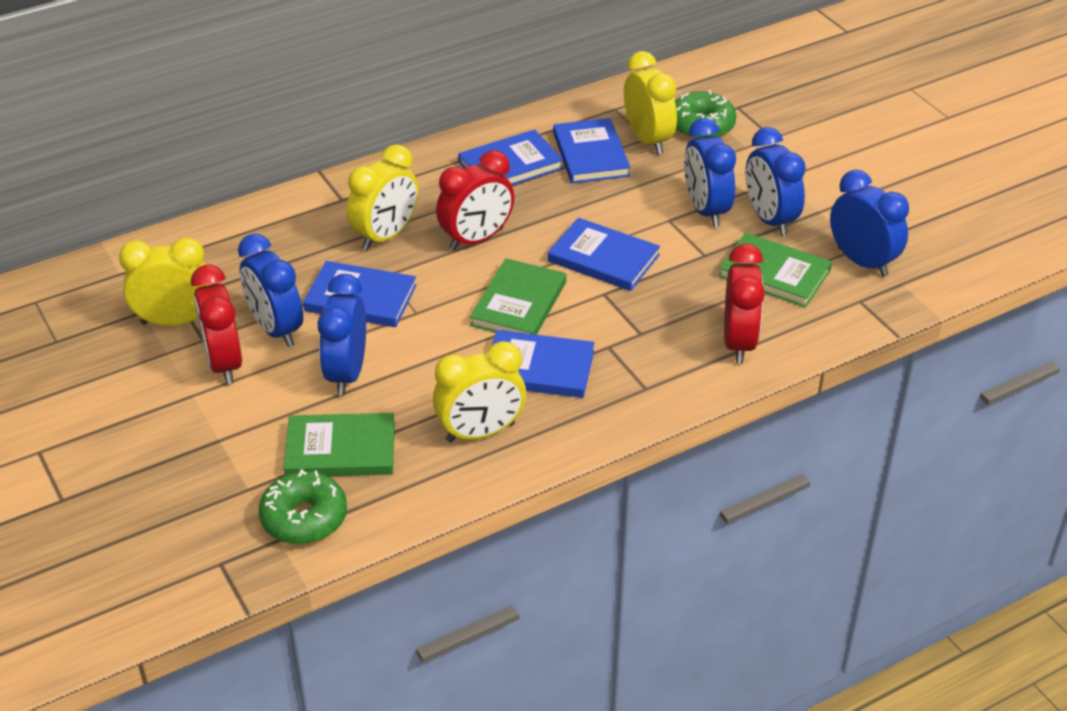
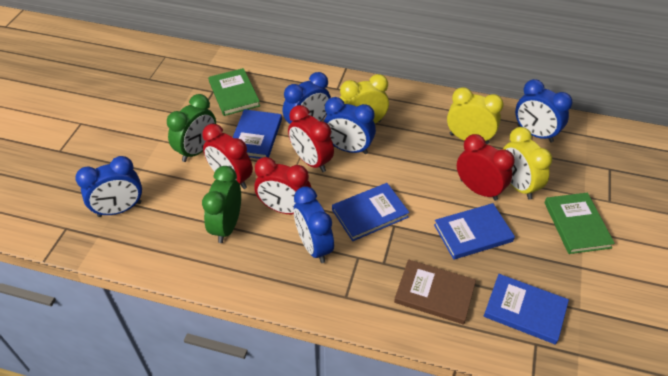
blue book: [303,261,416,327] [458,129,563,185] [492,330,594,398] [548,218,660,291] [553,118,631,183] = 5 -> [233,109,282,159] [332,183,410,241] [434,203,515,260] [484,274,569,345] = 4
brown book: none = 0 -> [394,259,476,324] = 1
green book: [284,413,395,476] [470,258,566,335] [718,233,832,307] = 3 -> [208,68,260,116] [544,193,615,254] = 2
green clock: none = 0 -> [167,94,216,162] [202,166,241,243] = 2
green donut: [259,469,347,544] [675,90,736,139] = 2 -> none = 0
red clock: [191,265,242,384] [436,150,514,251] [724,244,765,364] = 3 -> [202,124,253,189] [254,157,311,214] [288,105,334,172] [457,134,515,201] = 4
yellow clock: [119,237,212,326] [347,144,418,250] [433,341,526,443] [624,51,677,155] = 4 -> [340,74,389,124] [447,87,504,144] [503,127,552,200] = 3

